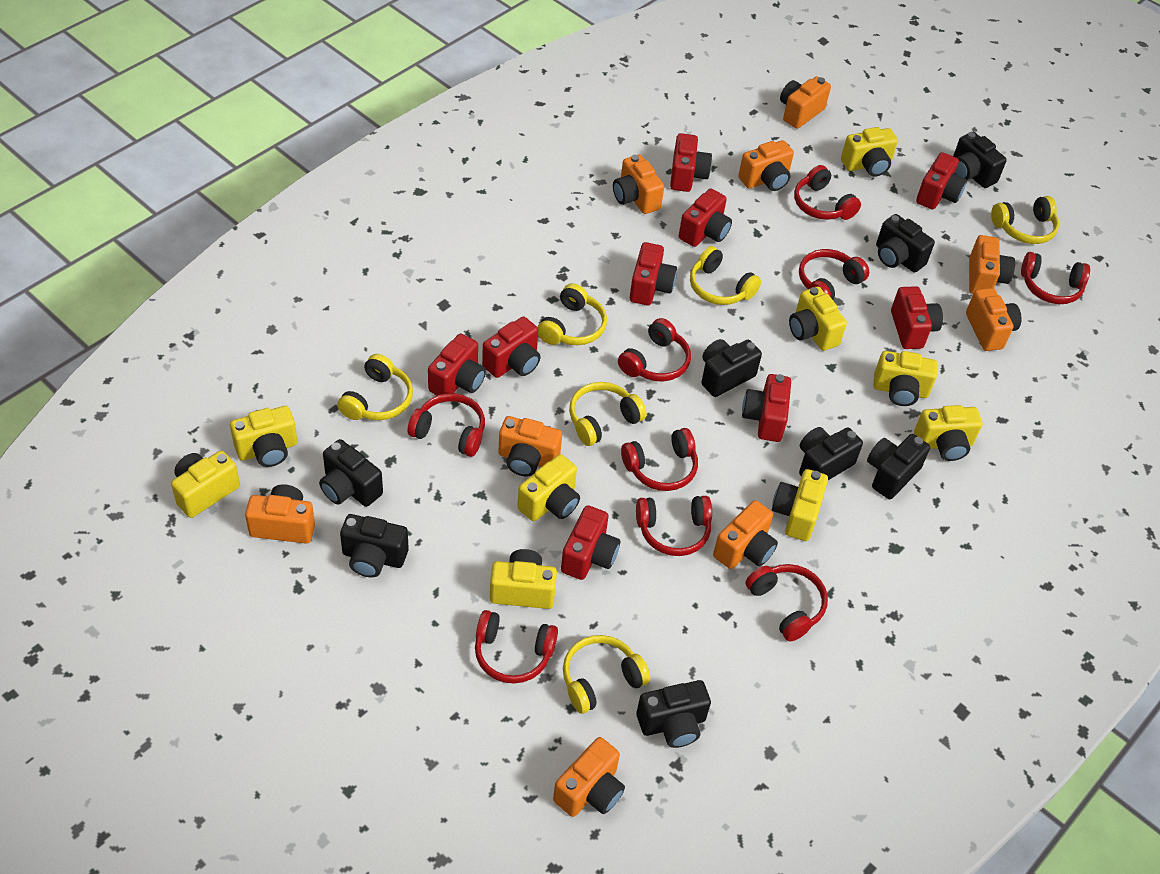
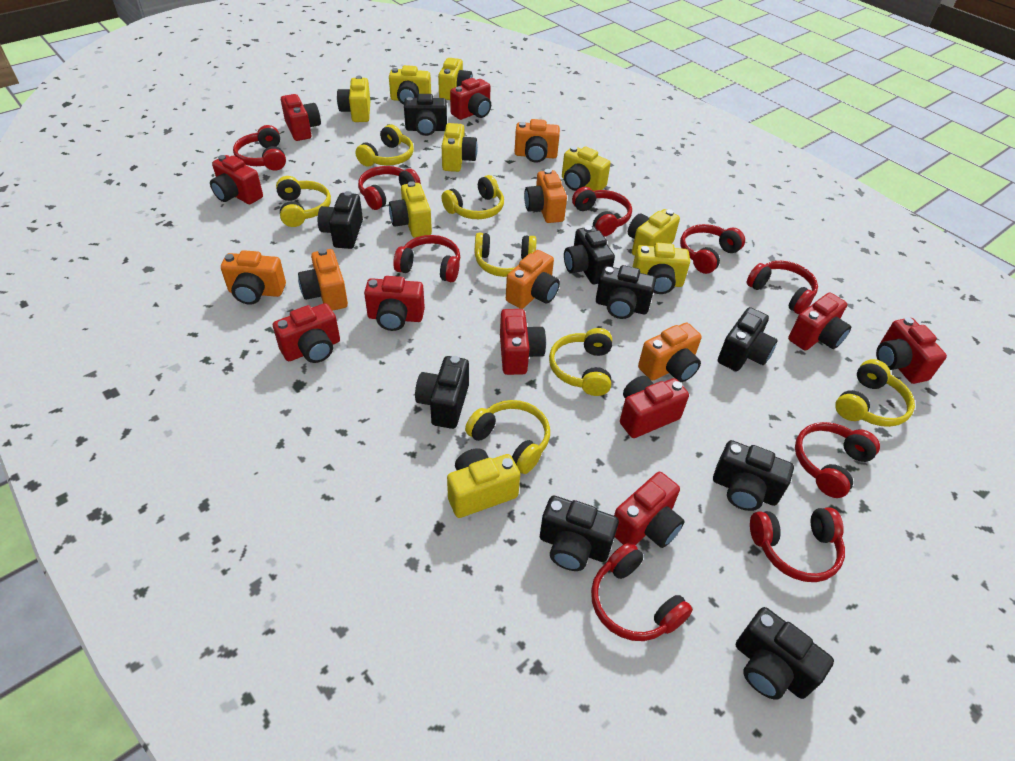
black camera: [319,439,383,507] [340,514,409,577] [636,680,711,748] [701,339,762,397] [799,427,863,480] [867,434,930,499] [876,214,935,273] [953,132,1007,188] = 8 -> [318,191,363,249] [404,94,447,136] [415,356,469,429] [540,496,619,571] [564,225,615,284] [596,265,656,319] [713,440,794,511] [718,307,778,371] [736,607,834,700] = 9
orange camera: [245,484,315,544] [498,416,562,476] [553,737,625,817] [613,155,664,214] [713,500,778,569] [738,140,794,191] [780,77,831,129] [966,288,1021,351] [969,235,1015,294] = 9 -> [221,250,286,305] [298,248,348,311] [506,250,560,309] [515,119,560,163] [524,169,567,223] [638,323,702,382] = 6
red camera: [428,334,486,395] [482,317,541,378] [561,505,620,580] [630,242,677,305] [670,133,712,192] [679,188,732,247] [742,374,791,442] [891,286,943,349] [916,152,967,210] = 9 -> [210,155,263,204] [273,303,340,363] [281,94,321,141] [364,276,425,331] [450,78,491,120] [500,309,546,375] [614,472,684,548] [620,376,689,438] [788,293,851,350] [876,317,947,384] = 10
yellow headphones: [337,354,413,420] [538,283,607,345] [563,635,650,714] [569,382,647,446] [690,246,761,305] [991,196,1059,244] = 6 -> [276,176,331,227] [355,124,414,166] [441,175,504,219] [465,400,550,474] [475,233,536,277] [549,328,612,396] [835,359,915,427] = 7

